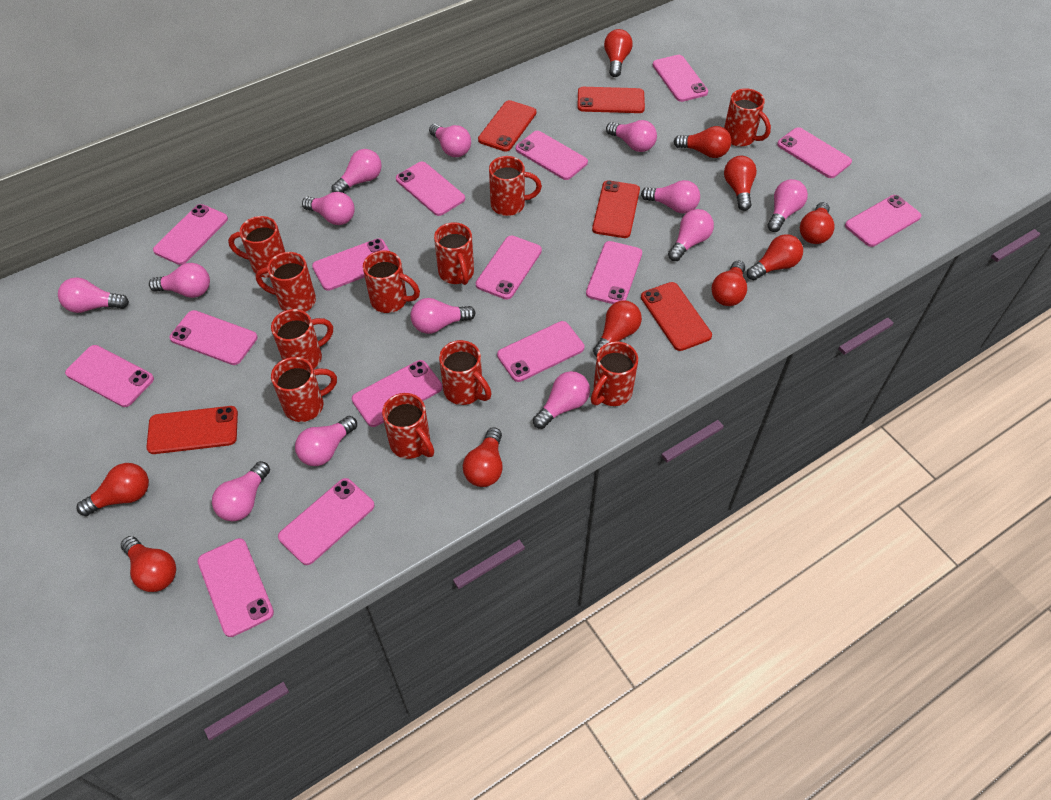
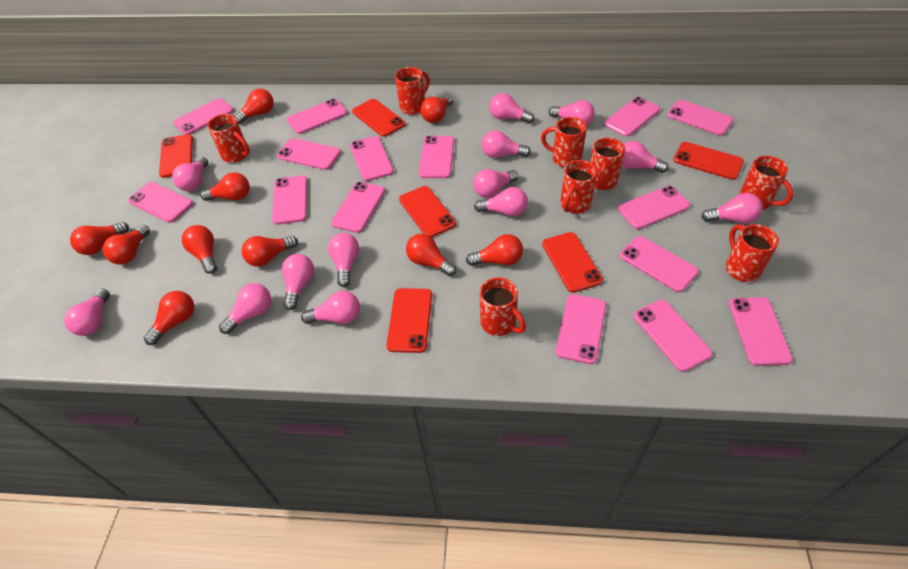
red mug: [228,216,285,278] [256,252,316,312] [271,309,333,369] [271,357,337,422] [363,250,420,313] [382,393,434,459] [434,222,474,285] [439,340,492,405] [489,156,542,216] [591,341,638,406] [724,89,771,147] = 11 -> [207,114,250,163] [395,67,429,115] [480,277,526,336] [541,117,587,168] [560,160,597,214] [590,138,625,190] [726,224,779,282] [739,156,794,210] = 8
red phone: [146,406,238,454] [478,100,537,152] [577,87,645,113] [592,180,640,238] [641,282,712,351] = 5 -> [159,134,193,178] [352,99,406,137] [387,288,432,353] [399,186,456,237] [542,232,603,293] [673,142,744,180] = 6

